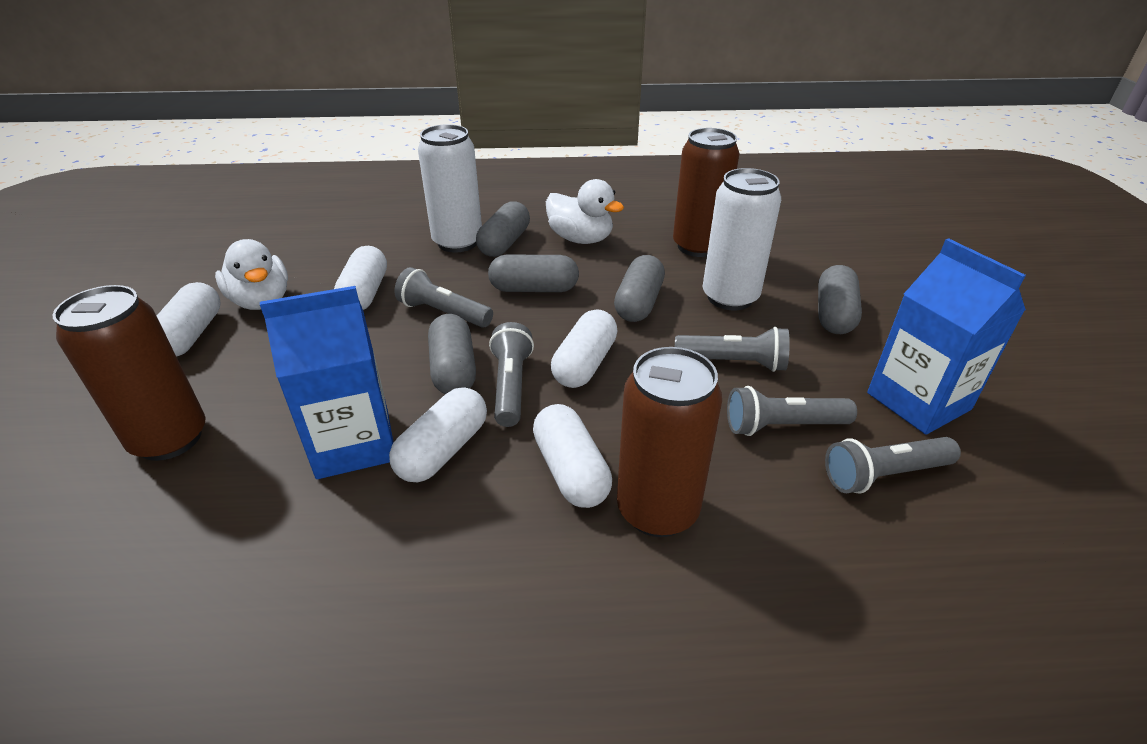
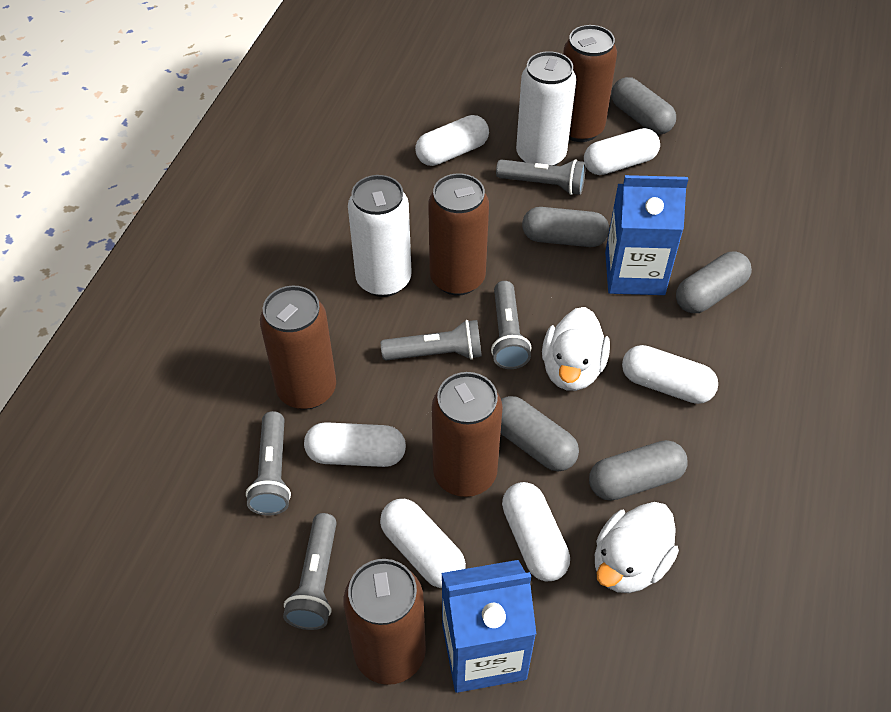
brown can: [52,285,206,461] [617,347,722,537] [673,128,740,257] = 3 -> [260,285,336,410] [344,559,426,685] [428,173,489,296] [432,372,503,497] [563,25,617,142] = 5
white capsule: [157,282,221,357] [334,246,387,310] [389,387,487,482] [533,404,612,508] [551,309,618,388] = 5 -> [304,422,406,467] [380,499,466,588] [415,115,489,166] [502,482,570,581] [584,128,660,175] [622,345,718,404] = 6

